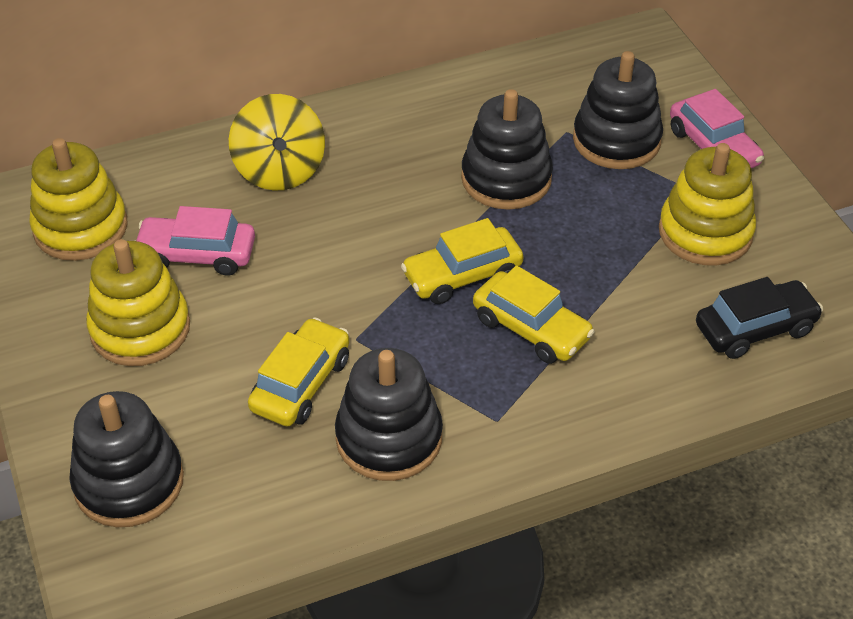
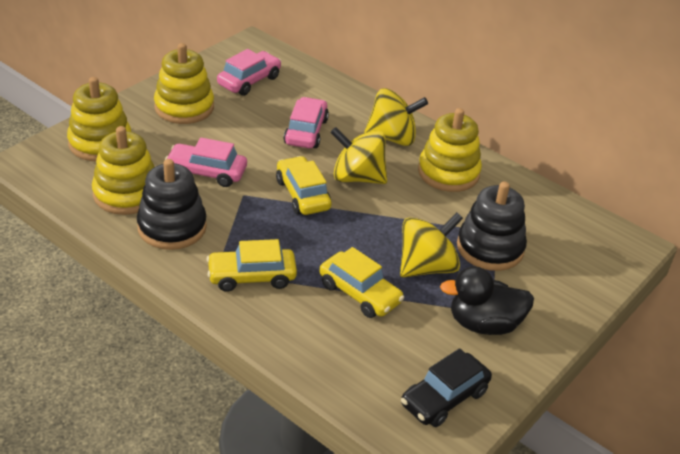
black duck: none = 0 -> [440,266,534,335] = 1
black stacking toy: [69,391,184,527] [335,348,443,481] [461,89,553,210] [573,51,663,169] = 4 -> [137,159,207,250] [457,181,527,271] = 2
pink car: [136,206,255,276] [670,89,764,168] = 2 -> [165,138,247,187] [217,49,281,96] [283,97,329,148] = 3
yellow spinning top: [229,94,325,191] = 1 -> [330,127,387,184] [364,88,428,146] [400,212,463,277] = 3
yellow stacking toy: [29,138,128,261] [86,239,190,366] [659,143,756,266] = 3 -> [67,77,131,161] [92,126,155,215] [154,43,214,124] [418,108,482,192] = 4

